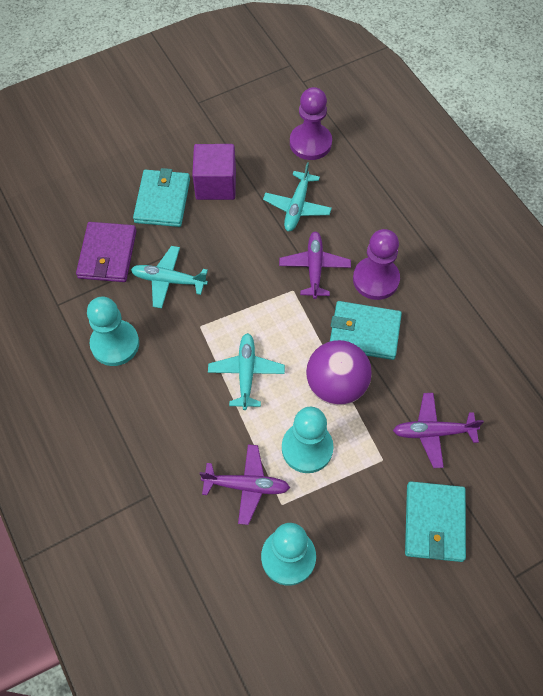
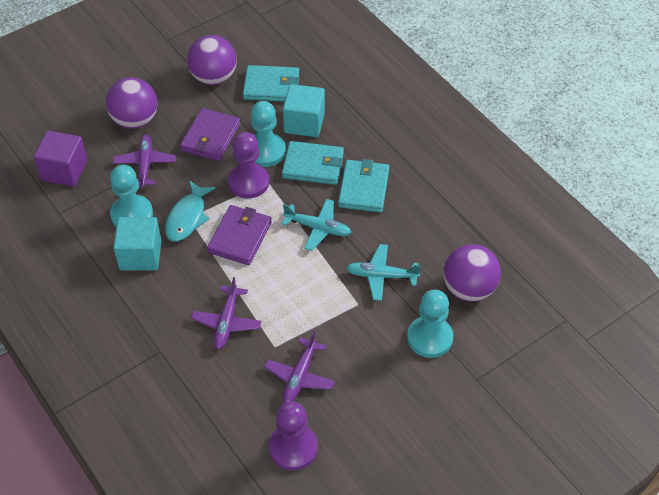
purple ball: [306,340,372,405] = 1 -> [106,77,158,129] [187,35,237,85] [443,244,501,301] = 3
purple wallet: [76,222,136,282] = 1 -> [180,108,241,161] [207,205,272,265] = 2
turquoise cube: none = 0 -> [113,217,162,271] [283,84,325,137] = 2
turquoise fish: none = 0 -> [165,180,216,241] = 1
turquoise plane: [131,246,208,308] [208,333,285,410] [263,162,332,231] = 3 -> [282,199,352,251] [346,244,421,301] = 2

